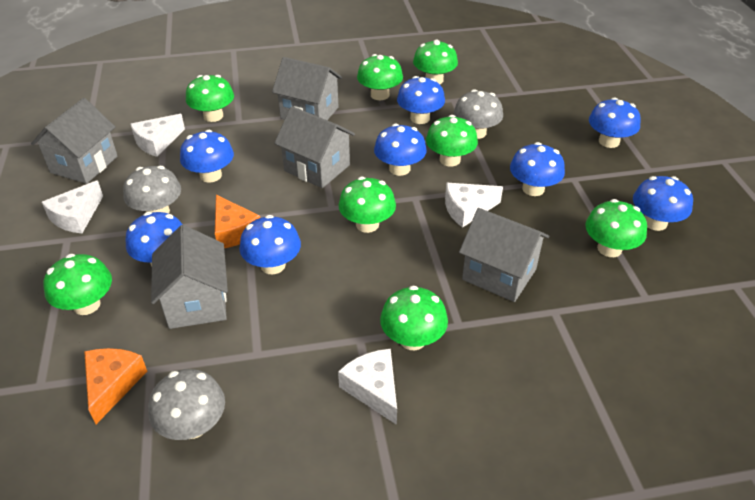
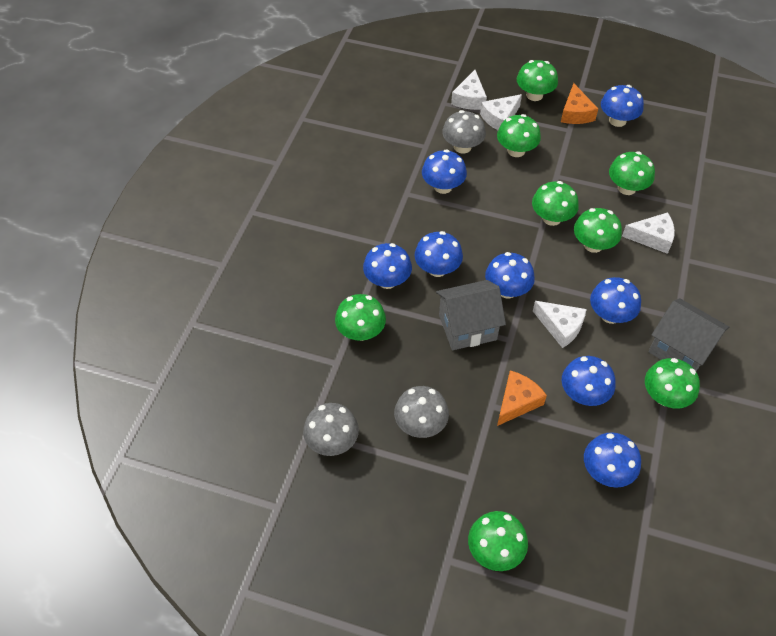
grey house: [31,98,117,184] [151,225,228,329] [272,57,342,120] [274,106,355,188] [459,208,549,302] = 5 -> [436,280,506,350] [648,298,729,371] = 2

